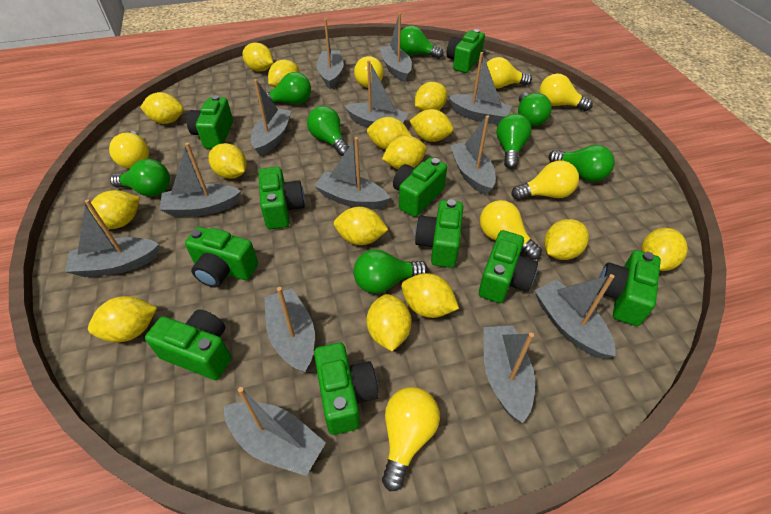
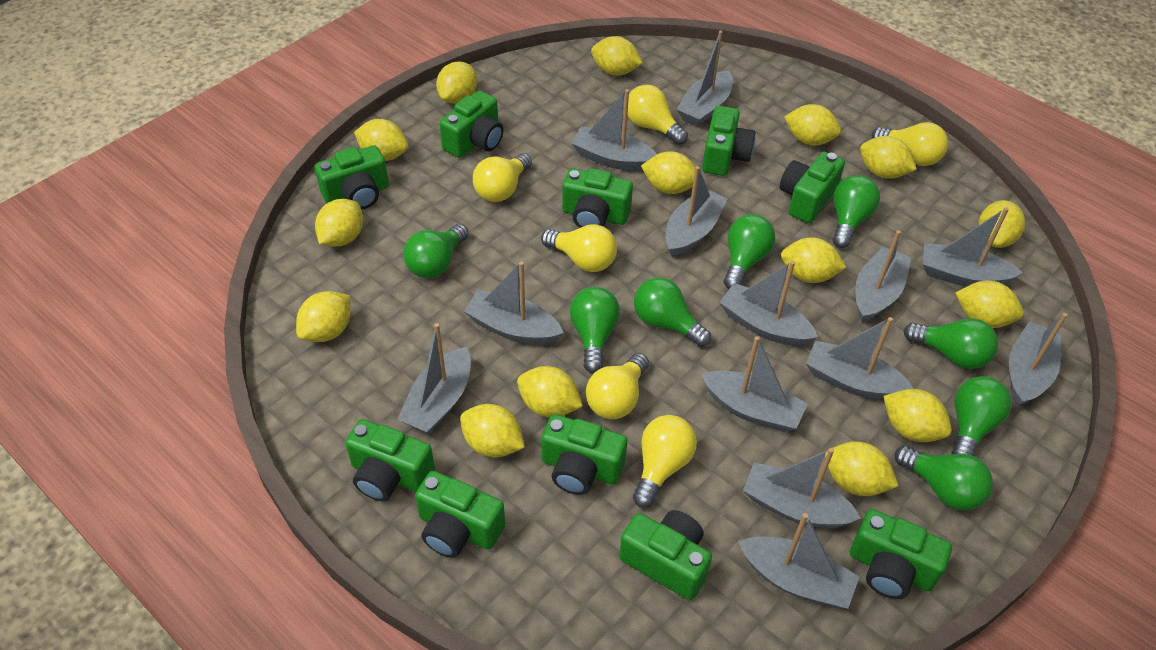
yellow light bulb: [109,131,149,169] [354,56,384,88] [382,387,440,492] [480,200,542,260] [487,57,532,89] [512,161,579,200] [539,74,593,111] = 7 -> [473,153,532,202] [541,224,617,272] [586,353,649,419] [627,85,688,145] [633,415,697,508] [872,122,948,166] = 6

